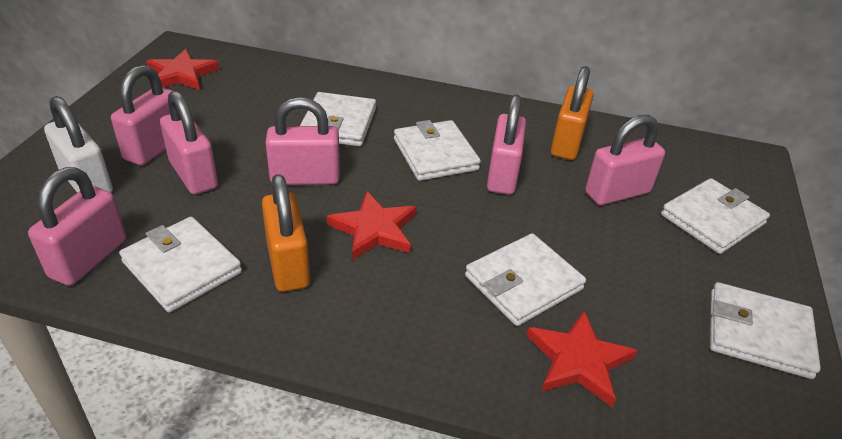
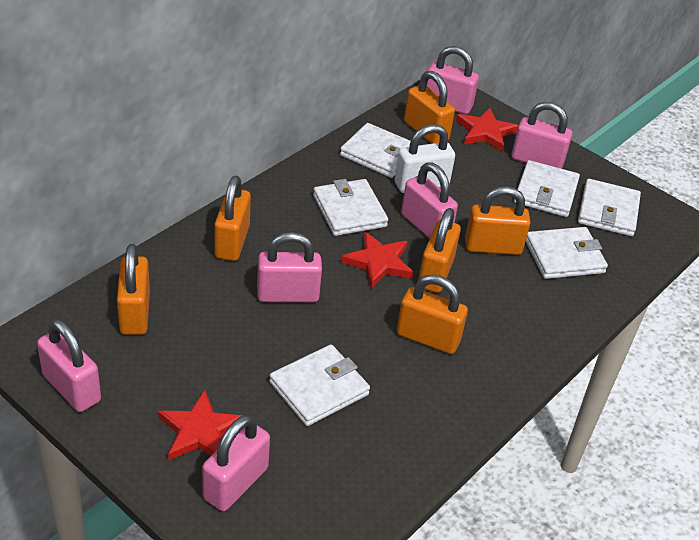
orange padlock: [262,174,310,292] [551,66,593,160] = 2 -> [117,244,150,335] [214,176,251,261] [397,274,468,354] [404,71,455,144] [419,208,461,293] [465,186,530,255] = 6

